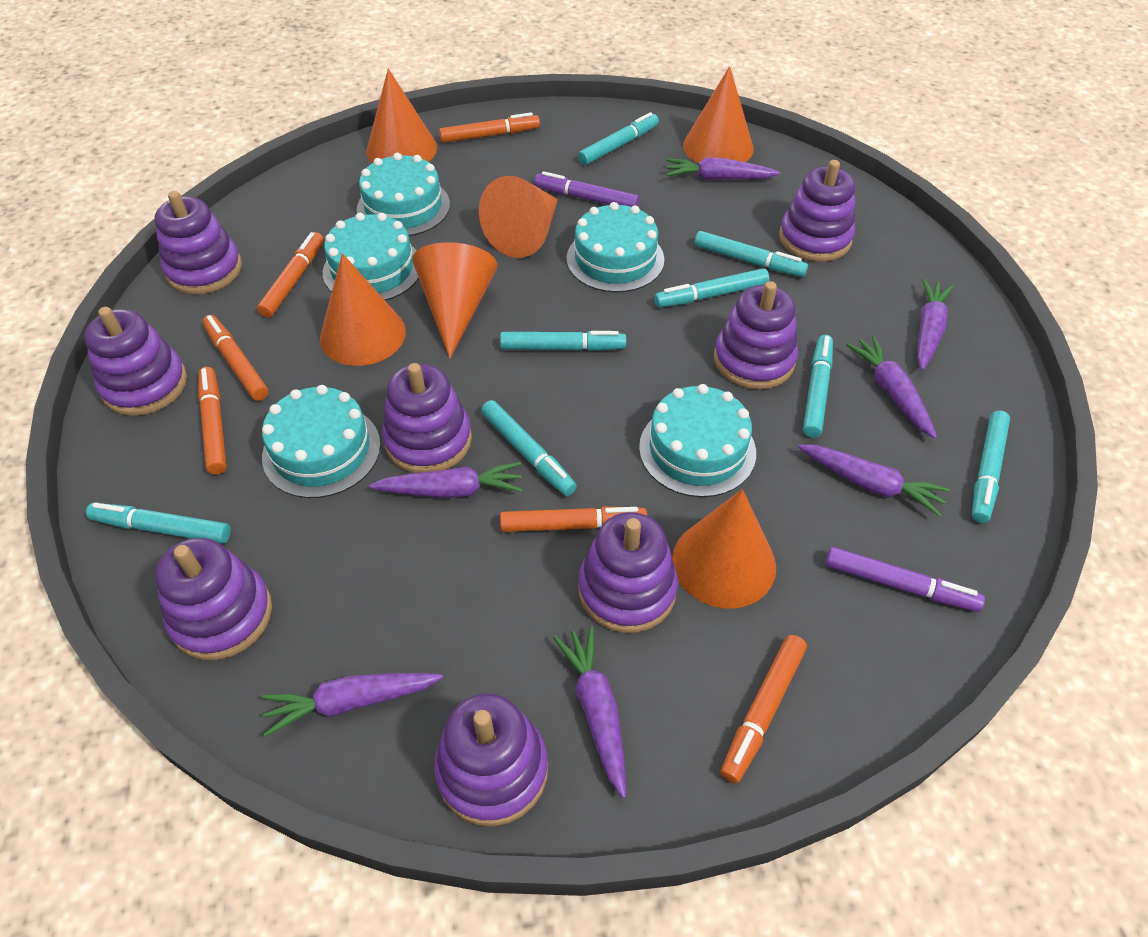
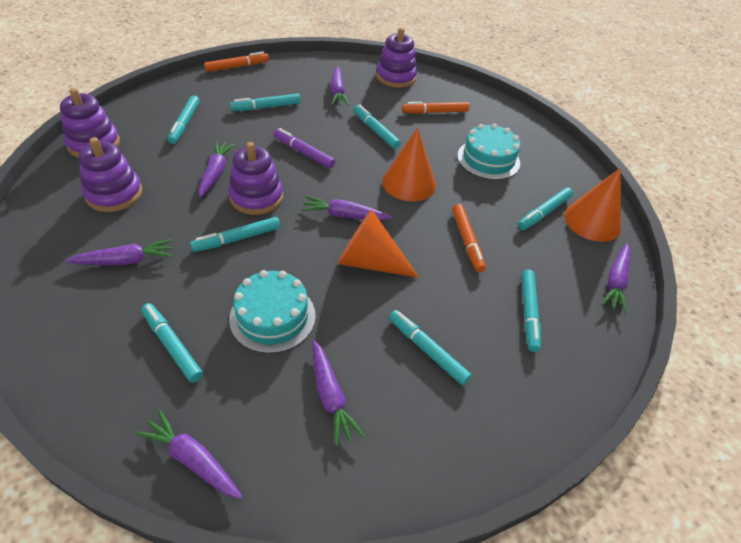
orange cone: [320,253,406,366] [366,68,437,163] [412,242,498,359] [479,176,558,258] [672,489,776,608] [683,66,754,163] = 6 -> [338,210,419,278] [382,128,436,201] [564,168,621,242] = 3
orange marker: [198,367,227,475] [202,315,269,401] [257,232,324,318] [439,112,540,143] [500,506,647,532] [721,635,807,783] = 6 -> [204,52,269,72] [402,102,469,114] [452,204,486,272] = 3
purple marker: [534,171,639,207] [825,547,985,612] = 2 -> [274,128,335,168] = 1
purple stacking toy: [84,307,187,416] [154,191,242,295] [155,538,272,660] [382,363,472,473] [434,693,548,826] [578,512,678,633] [714,281,798,389] [779,160,855,262] = 8 -> [60,88,120,157] [78,137,142,212] [228,142,283,215] [376,27,417,88] = 4
turquoise cake: [262,385,381,498] [323,213,419,301] [357,153,450,236] [567,202,664,293] [639,384,756,497] = 5 -> [229,270,316,353] [457,123,520,180] = 2

